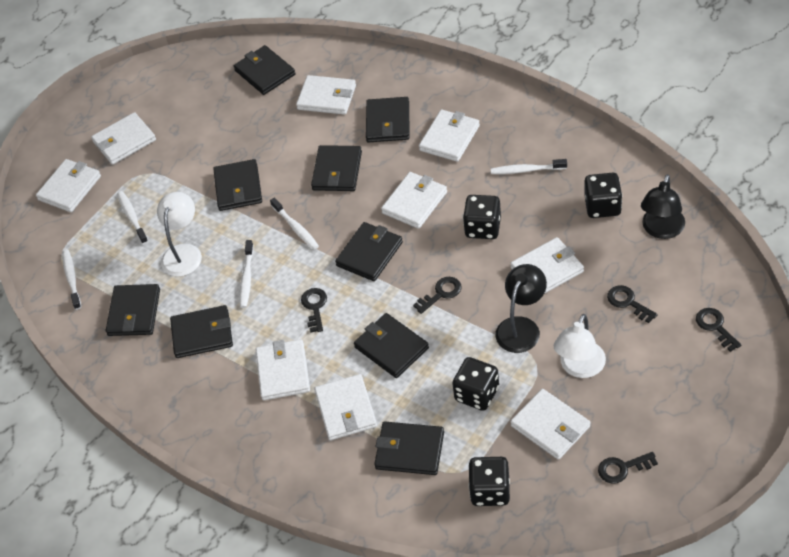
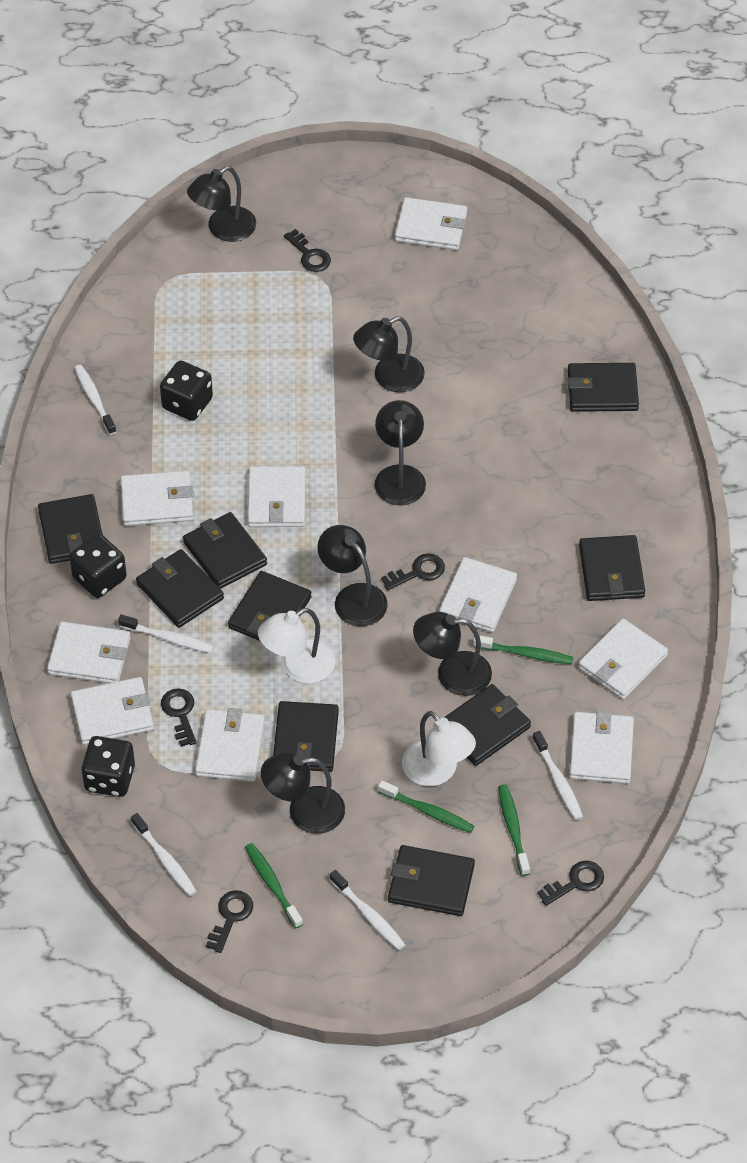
black dice: [452,357,499,411] [463,195,501,239] [468,457,510,506] [584,173,622,218] = 4 -> [69,534,127,598] [81,736,135,797] [160,361,213,421] = 3
black lamp: [495,264,547,353] [641,174,685,239] = 2 -> [187,166,256,242] [261,752,345,834] [317,525,388,626] [353,316,425,393] [375,400,426,506] [413,612,492,696] = 6
green toothbrush: none = 0 -> [245,843,303,928] [378,780,474,833] [473,635,573,664] [498,784,530,876] = 4

